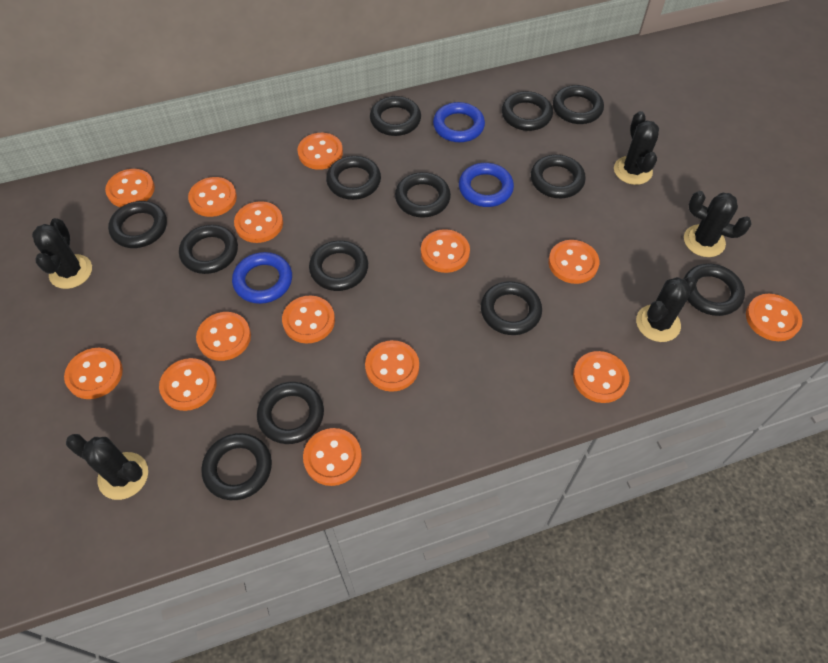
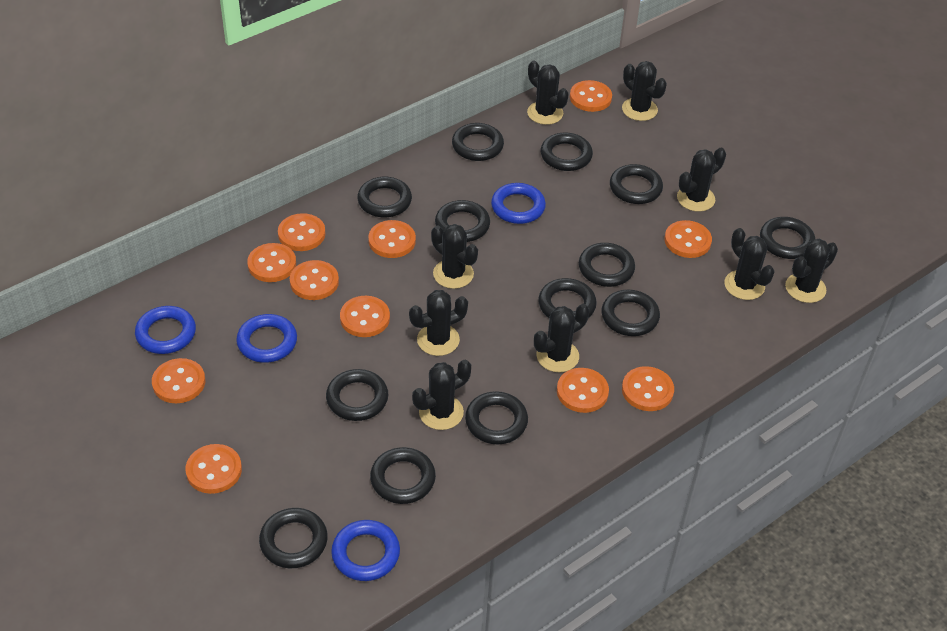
black cactus: [32,218,92,289] [66,434,148,500] [614,111,659,185] [636,277,697,342] [684,191,752,257] = 5 -> [409,290,468,356] [412,360,471,430] [431,224,478,289] [527,61,569,125] [534,304,589,372] [622,61,667,121] [677,148,726,212] [724,228,775,300] [785,239,838,303] = 9
blue ring: [232,252,292,304] [433,102,485,142] [459,163,514,207] = 3 -> [135,306,196,354] [236,314,297,363] [331,520,400,581] [491,183,546,224] = 4
orange button: [64,348,123,399] [105,169,155,207] [159,358,217,411] [188,177,237,217] [196,312,251,361] [234,201,283,243] [282,295,335,344] [297,133,343,170] [303,428,362,486] [365,340,419,392] [421,229,470,273] [548,240,599,284] [573,351,629,403] [746,294,802,341] = 14 -> [152,358,205,403] [185,444,242,494] [247,243,296,282] [278,213,326,251] [290,260,339,300] [340,296,390,337] [368,220,416,258] [557,368,609,413] [570,80,612,112] [622,366,674,411] [665,220,712,258] = 11

